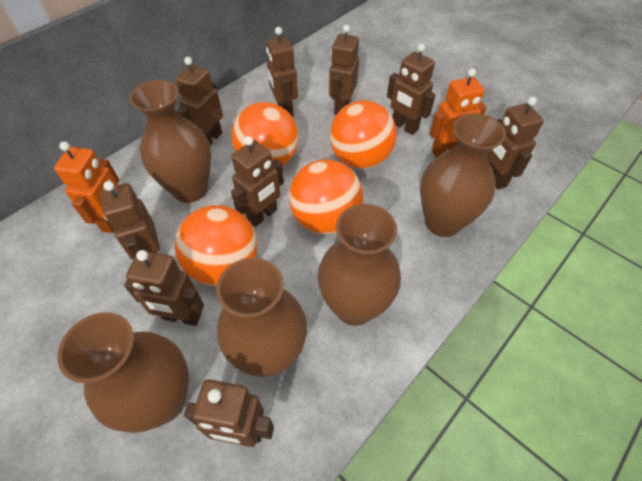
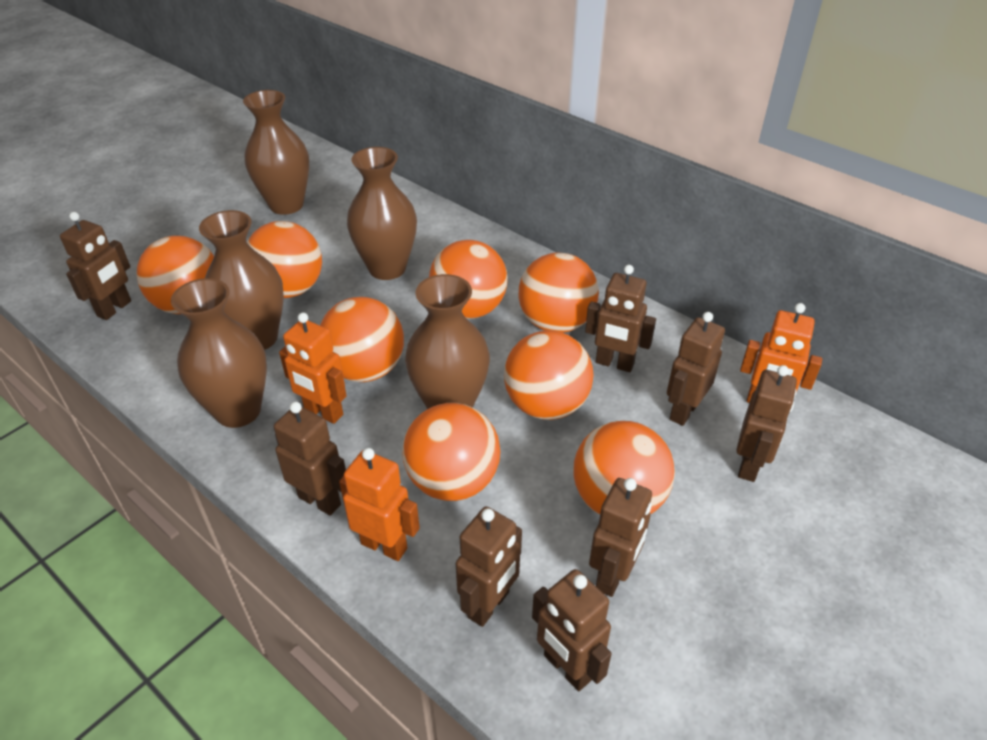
brown robot: [100,181,160,259] [124,250,204,326] [175,57,223,146] [184,380,274,447] [231,136,284,227] [266,27,298,117] [329,25,359,115] [387,44,436,135] [487,97,544,190] = 9 -> [60,212,131,320] [274,402,346,516] [456,506,522,627] [532,569,611,691] [585,265,656,372] [589,478,652,597] [667,312,725,426] [736,365,797,482] = 8
orange ball: [175,205,258,286] [232,102,299,166] [289,159,363,234] [330,100,397,169] = 4 -> [136,236,214,314] [247,221,322,298] [320,297,404,382] [402,403,500,501] [429,240,508,319] [504,330,593,420] [518,253,599,333] [574,421,675,515] = 8
orange robot: [54,142,119,233] [430,68,487,157] = 2 -> [279,313,347,424] [339,448,420,561] [740,303,822,403] = 3

